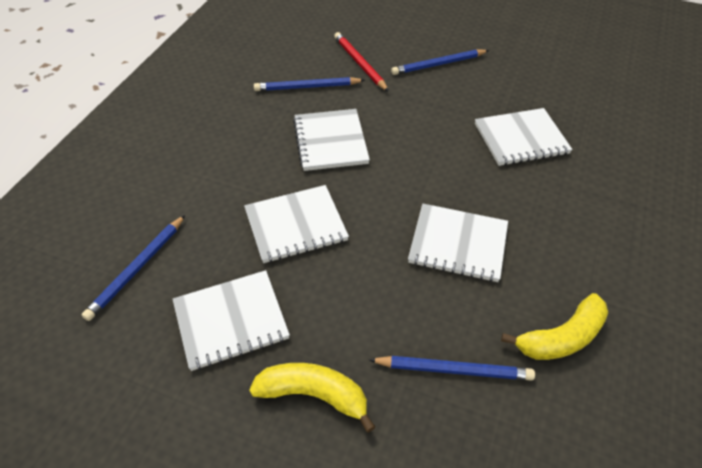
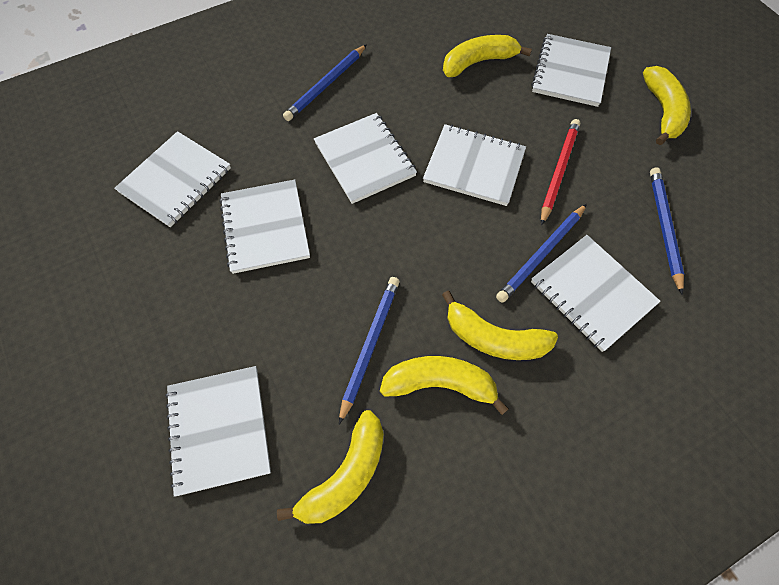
white notebook: [173,270,290,371] [244,185,349,263] [293,109,370,171] [408,204,508,282] [475,108,572,166] = 5 -> [114,131,231,227] [165,366,271,497] [219,180,310,274] [314,113,417,204] [423,124,526,206] [531,34,611,107] [531,235,661,352] = 7
yellow banana: [249,363,375,433] [501,293,608,360] = 2 -> [277,410,384,524] [380,356,509,415] [442,291,558,360] [443,35,532,77] [643,66,691,145] = 5

